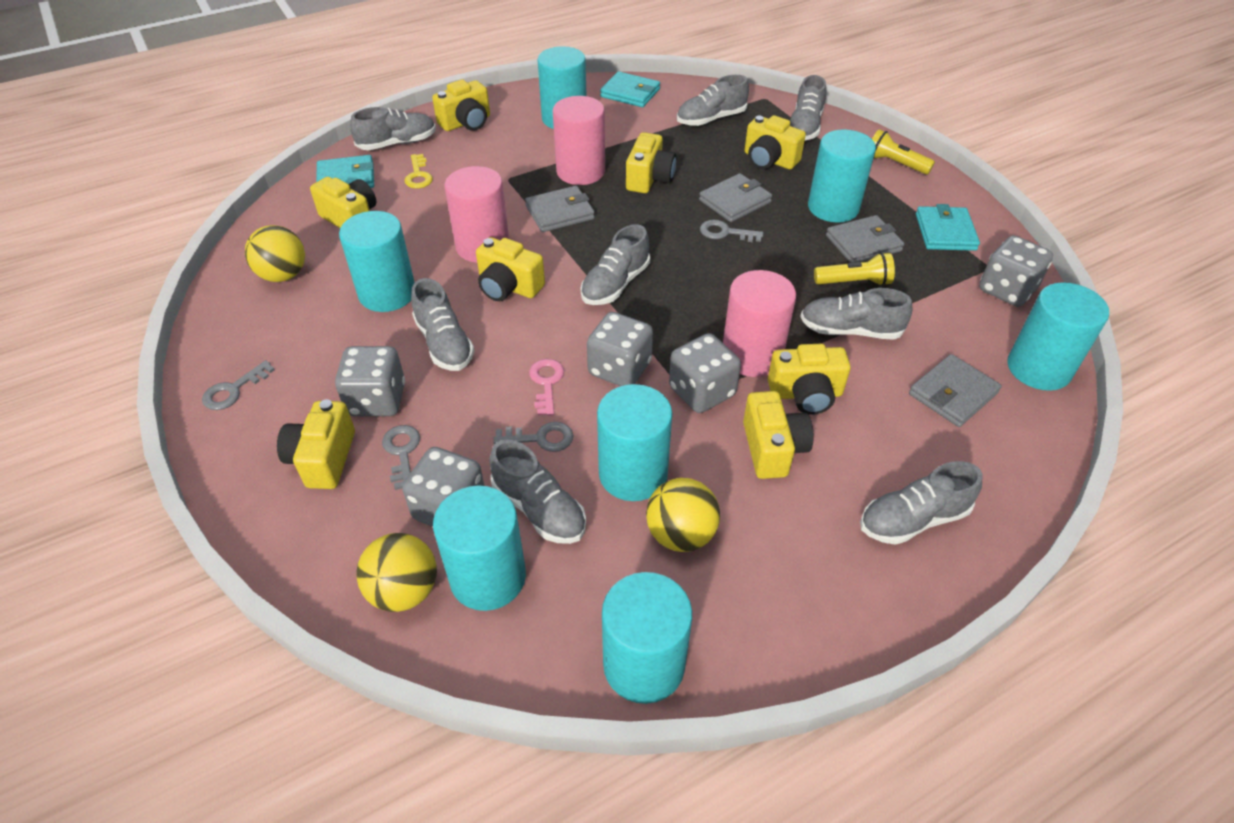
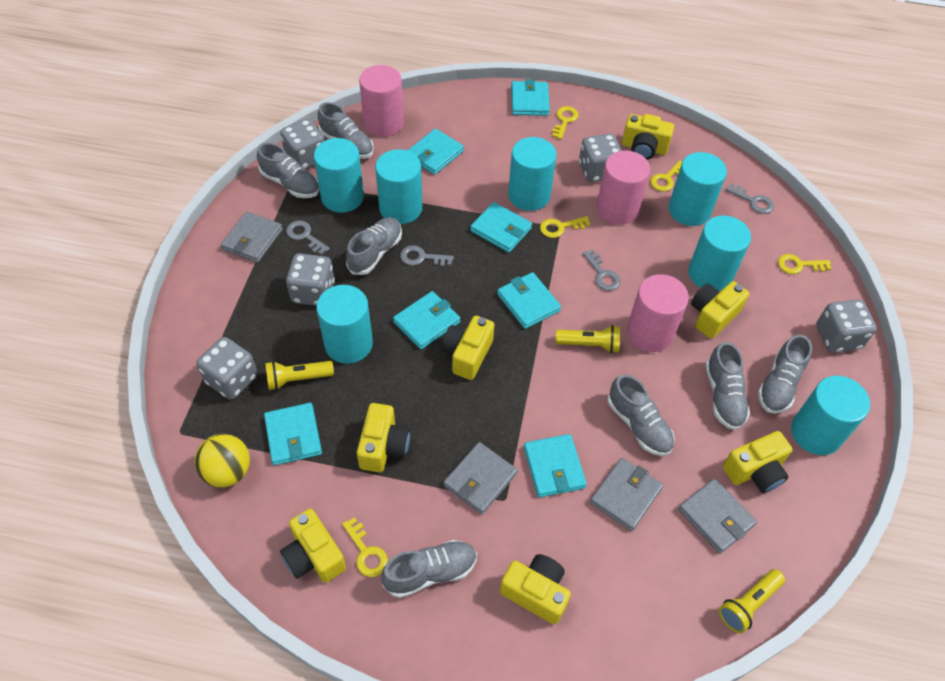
grey shoe: [350,107,436,150] [411,278,474,371] [489,440,586,544] [581,224,650,305] [677,75,749,126] [790,75,826,140] [800,288,912,340] [860,461,982,545] = 8 -> [257,143,319,198] [318,102,374,159] [346,217,402,275] [381,540,477,598] [608,374,675,456] [705,342,750,430] [758,334,812,414] = 7
pink key: [529,359,564,416] = 1 -> none = 0
turquoise wallet: [316,155,374,188] [600,71,660,107] [916,204,980,251] = 3 -> [264,403,322,465] [393,291,460,349] [407,128,464,175] [470,202,532,253] [497,272,561,329] [511,79,550,116] [524,434,587,497] = 7
yellow ball: [245,225,305,282] [356,533,437,612] [646,478,720,552] = 3 -> [195,434,250,488] = 1
yellow camera: [277,399,355,489] [310,177,376,228] [432,79,490,131] [476,237,545,301] [626,132,676,193] [743,391,814,479] [745,115,806,169] [768,344,851,415] = 8 -> [280,509,346,583] [357,403,410,472] [441,316,495,380] [500,554,571,624] [622,114,674,160] [691,281,749,339] [723,431,792,493] = 7
yellow flashlight: [814,252,895,286] [872,129,935,174] = 2 -> [265,361,334,390] [556,325,620,353] [719,569,785,633] = 3
yellow key: [404,154,433,189] = 1 -> [342,517,388,577] [540,216,590,238] [552,106,579,139] [650,160,683,192] [778,254,831,274] = 5

